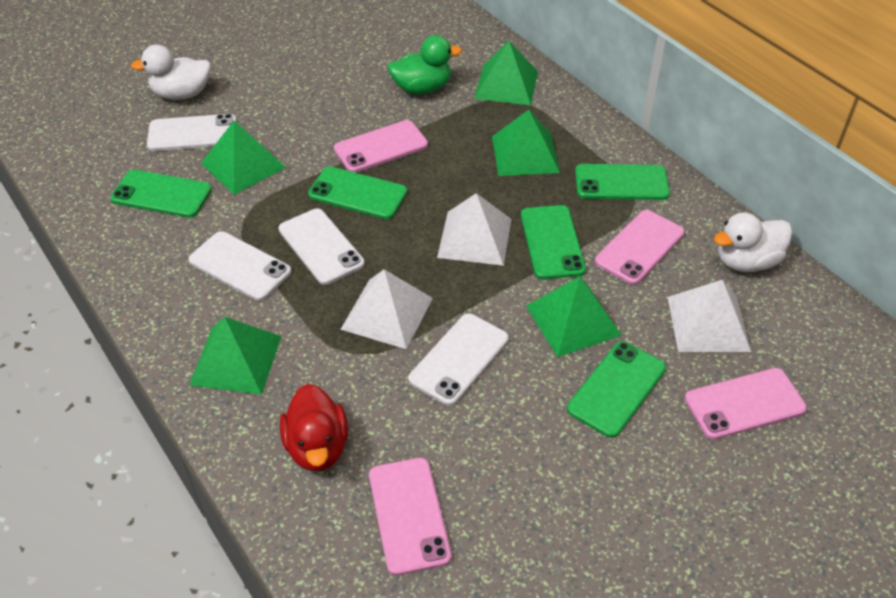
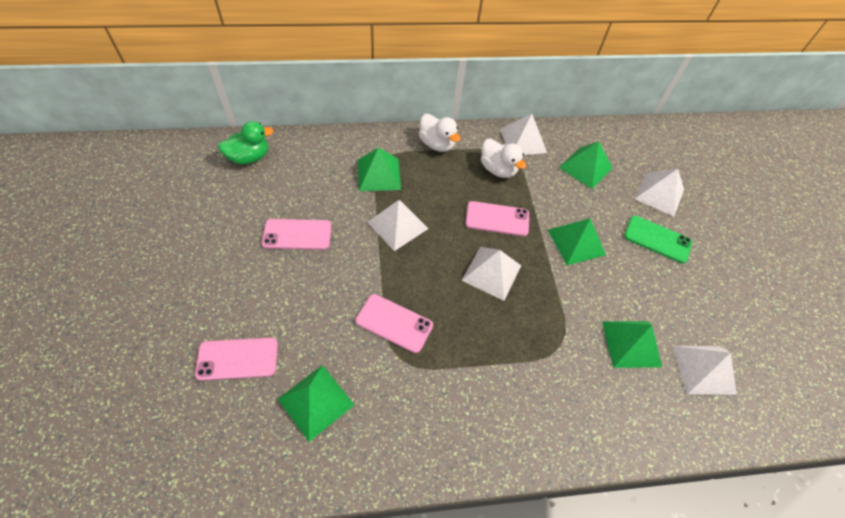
green phone: [111,170,212,218] [308,166,407,219] [521,205,586,279] [567,341,666,438] [575,164,670,200] = 5 -> [624,216,692,263] = 1
red duck: [280,384,348,471] = 1 -> none = 0
white phone: [147,114,237,151] [188,231,291,301] [278,208,365,285] [408,314,509,406] = 4 -> none = 0
white pyramid: [340,269,433,349] [437,193,511,266] [668,280,751,352] = 3 -> [367,200,429,251] [461,247,521,301] [500,114,547,155] [634,169,684,216] [672,346,737,395] = 5

